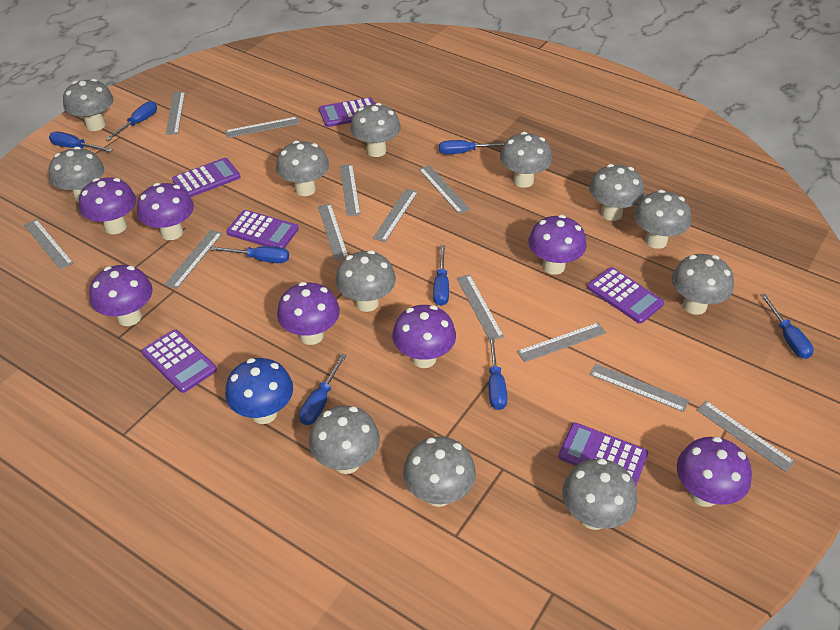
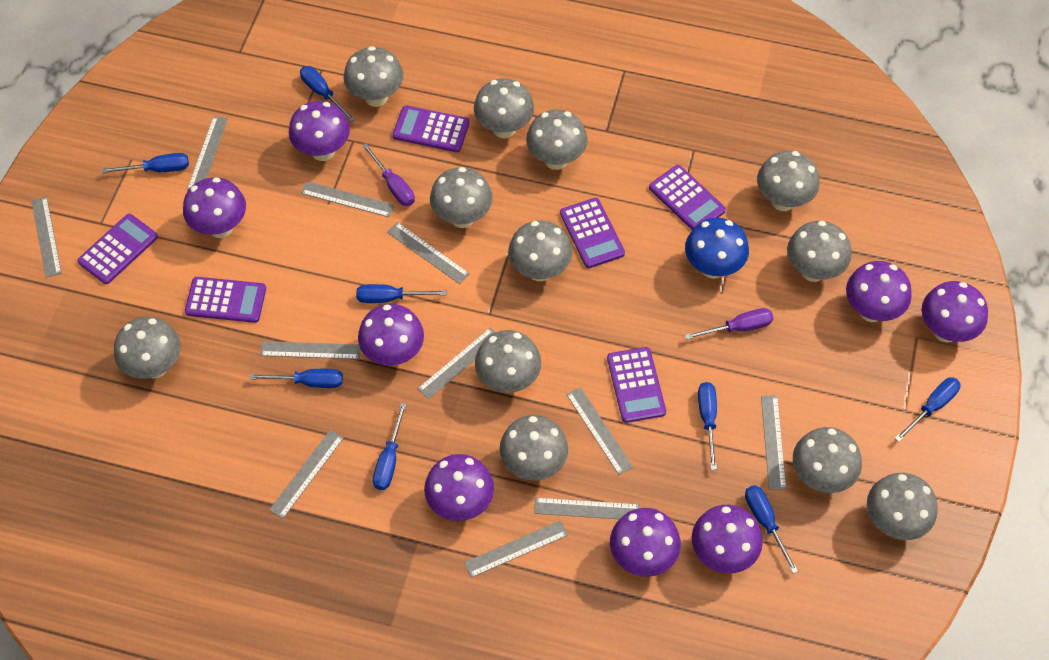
grey ruler: [24,219,73,270] [164,230,223,289] [166,92,185,135] [225,117,300,138] [318,204,348,261] [340,164,360,216] [373,189,418,242] [419,165,470,214] [457,275,504,339] [517,323,606,362] [590,364,689,412] [697,401,795,472] = 12 -> [31,197,62,278] [187,116,228,191] [260,341,361,359] [269,430,344,519] [301,181,394,217] [387,222,470,284] [417,327,496,399] [464,521,568,578] [534,497,640,519] [566,387,633,475] [761,396,786,490] = 11
purple mushroom: [79,178,136,234] [89,265,152,326] [137,183,194,240] [277,282,340,345] [392,305,456,368] [528,215,586,275] [677,437,752,507] = 7 -> [183,177,246,238] [289,101,350,161] [358,304,424,366] [424,454,494,521] [610,508,681,577] [692,505,763,573] [846,261,912,322] [922,281,988,343] = 8
purple screwdriver: none = 0 -> [362,143,415,206] [685,308,773,340] = 2

